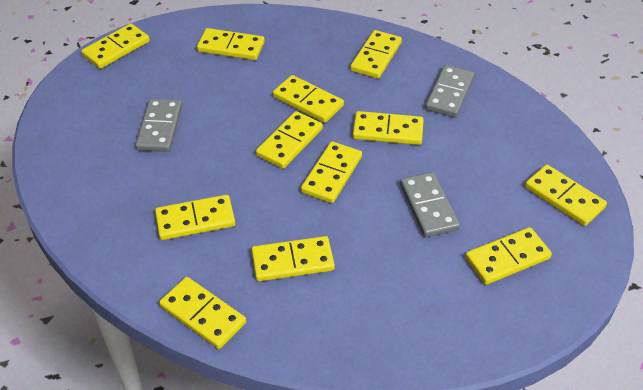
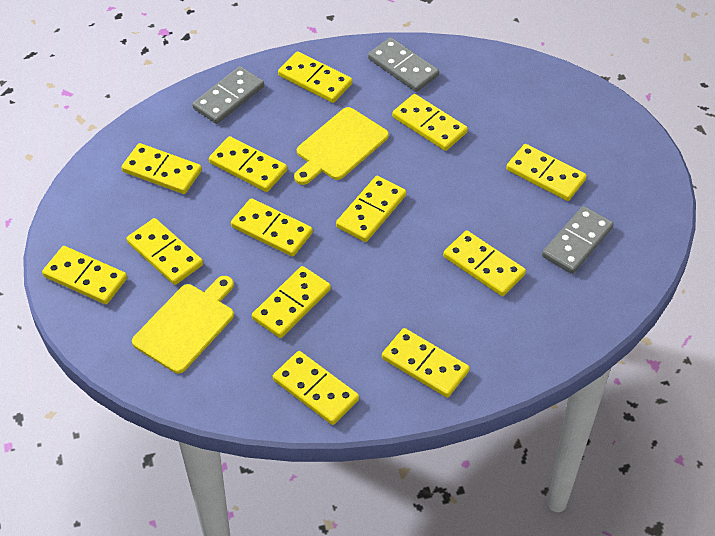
yellow cutting board: none = 0 -> [132,276,234,374] [294,107,389,185] = 2
yellow domino: [81,24,150,69] [155,195,235,240] [159,277,246,349] [197,28,265,60] [251,236,335,281] [256,111,323,169] [273,75,344,123] [301,141,362,203] [350,30,402,79] [353,111,424,145] [465,227,552,285] [525,165,607,226] = 12 -> [42,246,127,304] [121,143,202,194] [126,218,203,285] [209,136,287,192] [231,198,313,257] [252,266,331,338] [273,351,359,425] [278,51,352,103] [336,176,406,242] [382,328,470,398] [392,94,468,151] [443,230,526,296] [506,144,587,201] = 13

